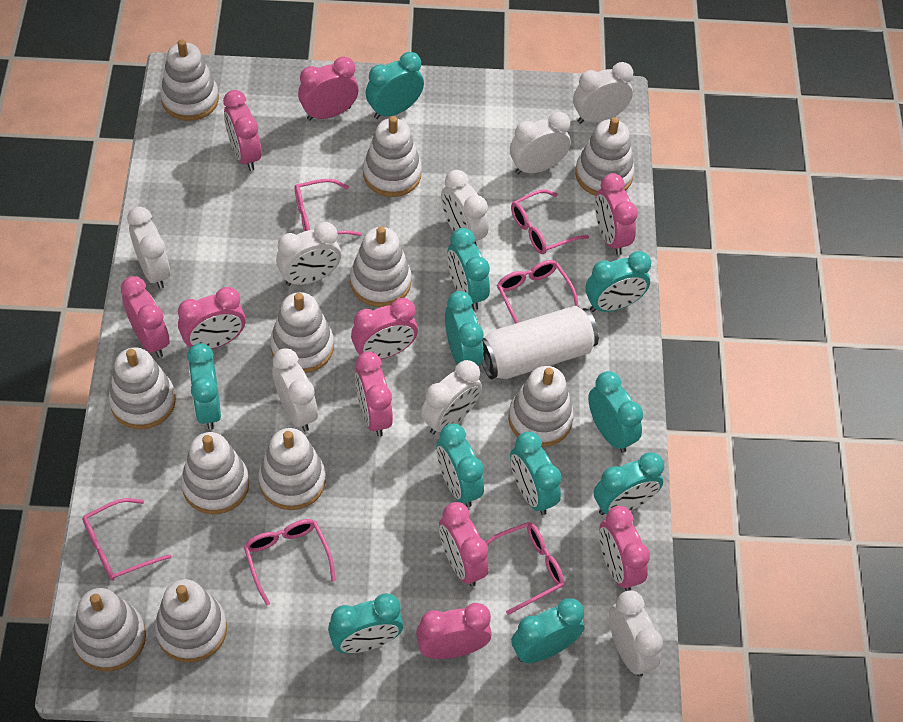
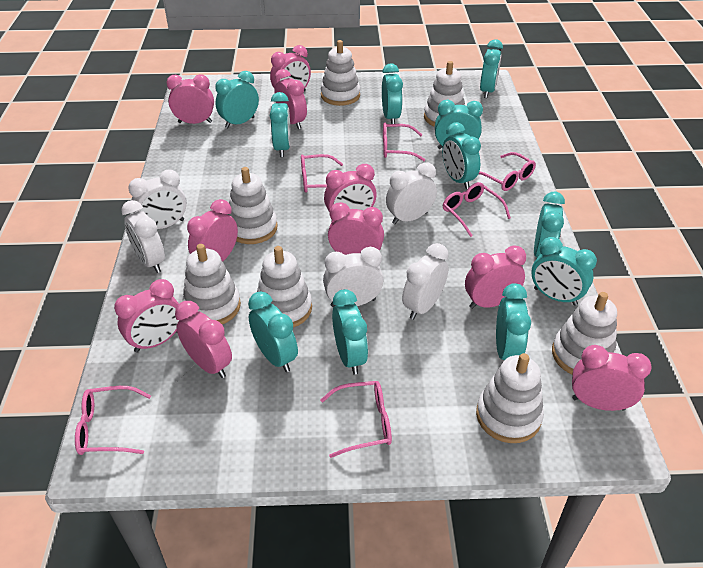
white can: [482,306,599,379] = 1 -> none = 0
white clock: [127,207,170,289] [272,348,318,431] [276,222,341,286] [421,360,482,435] [441,170,489,246] [510,112,571,174] [573,62,633,124] [609,590,663,676] = 8 -> [121,200,165,273] [128,170,187,229] [323,247,384,307] [386,162,437,224] [402,243,449,320] = 5
white stacking toy: [72,588,146,672] [109,347,176,429] [155,579,227,662] [160,39,219,121] [181,432,249,514] [258,428,326,510] [270,292,334,373] [350,226,412,307] [363,116,422,197] [508,366,574,447] [575,117,634,196] = 11 -> [183,244,241,324] [228,167,277,244] [257,246,312,327] [321,40,360,106] [424,61,465,127] [476,353,544,443] [552,292,617,374] = 7

